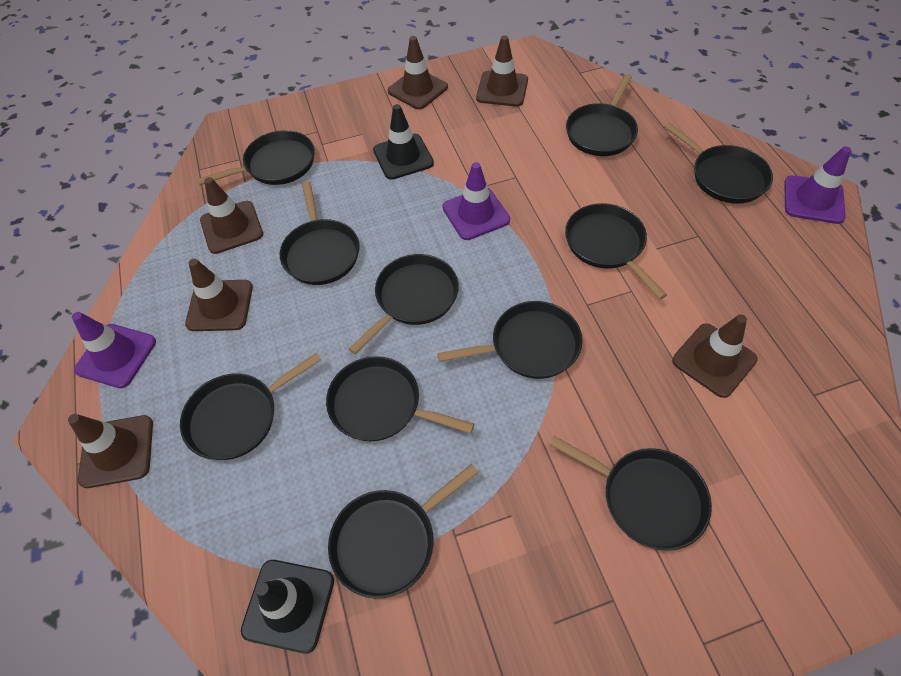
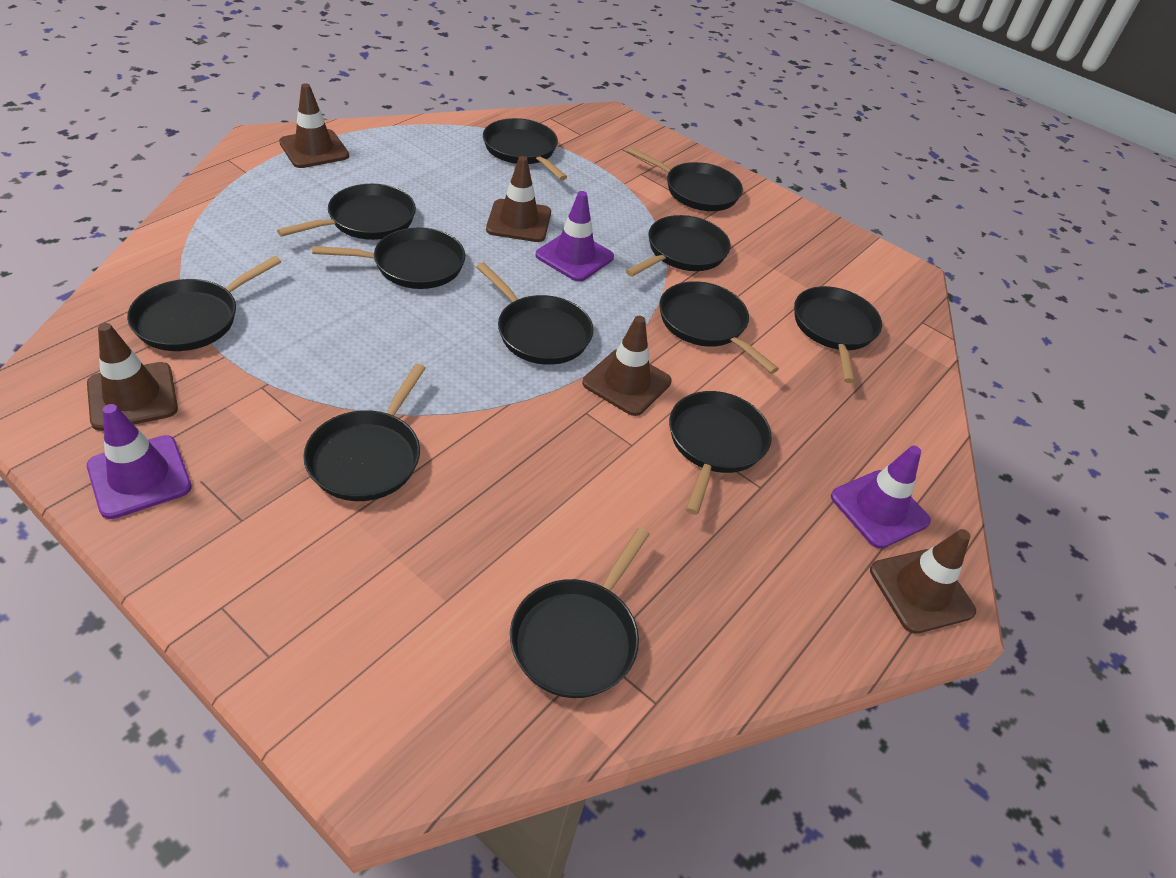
black pan: [180,353,322,460] [197,130,315,185] [280,181,360,285] [326,356,474,441] [328,464,479,599] [349,254,459,355] [437,301,583,379] [549,436,712,551] [565,203,667,299] [566,74,638,156] [664,122,773,204] = 11 -> [127,256,281,351] [277,184,416,240] [303,364,426,501] [312,227,465,289] [476,262,594,365] [483,118,567,180] [510,527,650,698] [626,147,743,211] [626,215,731,277] [659,281,779,374] [669,391,772,515] [794,286,882,383] = 12
black traffic cone: [241,560,334,653] [373,104,434,180] = 2 -> none = 0
brown traffic cone: [68,414,153,488] [185,259,253,331] [200,177,263,254] [388,36,448,110] [476,35,528,107] [672,314,758,398] = 6 -> [87,323,178,431] [279,83,349,168] [486,156,551,242] [582,316,672,416] [870,529,976,634] = 5

